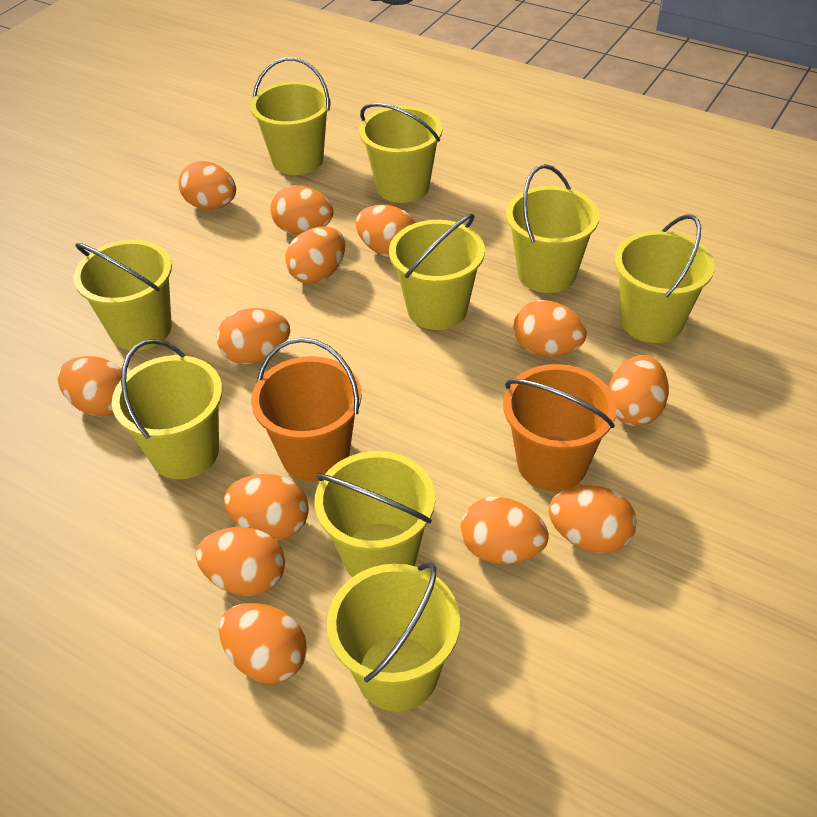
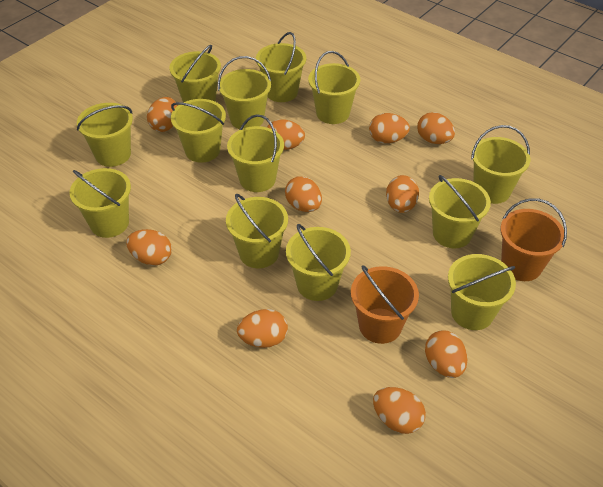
orange egg: [57,356,122,417] [178,161,236,210] [196,527,285,596] [217,308,290,364] [219,603,307,684] [224,474,309,540] [270,185,333,235] [285,227,345,284] [356,205,415,257] [461,497,549,564] [513,300,587,356] [548,485,637,553] [609,355,669,426] = 13 -> [126,229,172,266] [147,97,177,132] [237,309,288,348] [267,119,305,150] [285,176,322,212] [369,113,410,143] [373,387,426,434] [386,175,419,213] [417,112,455,144] [425,330,468,378] = 10
yellow bucket: [73,240,172,351] [112,339,222,479] [250,57,331,175] [314,451,435,577] [327,562,460,712] [359,103,442,203] [389,214,485,330] [506,164,600,293] [614,214,715,343] = 9 -> [69,168,131,238] [77,103,133,167] [169,45,221,102] [171,99,226,163] [218,56,271,129] [226,194,288,268] [227,114,284,192] [256,32,306,102] [286,224,351,301] [308,51,360,124] [429,175,491,248] [448,254,516,330] [471,125,530,204] = 13

